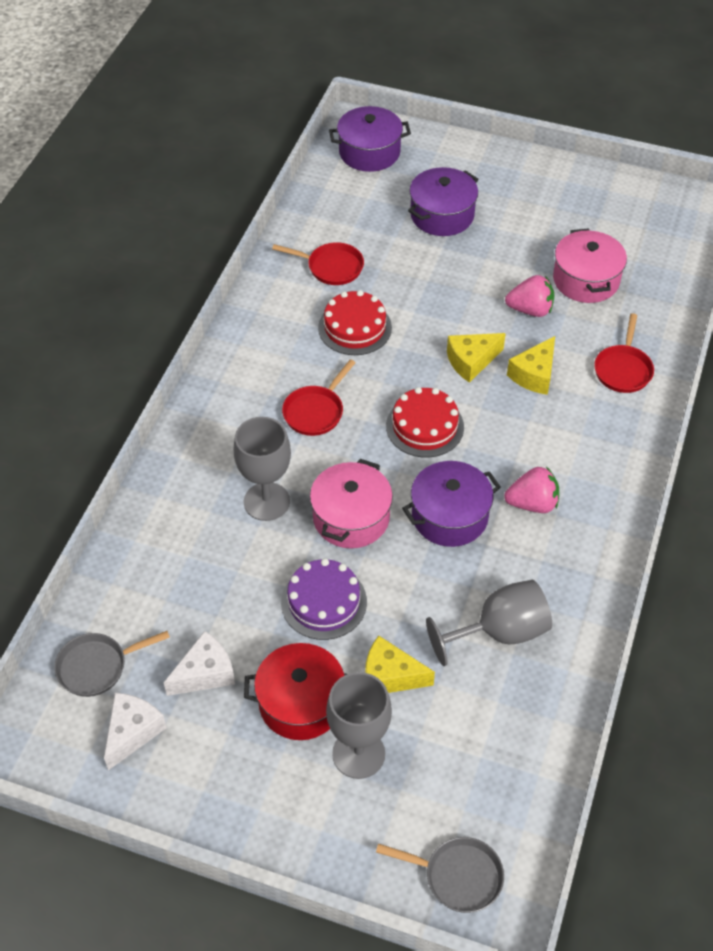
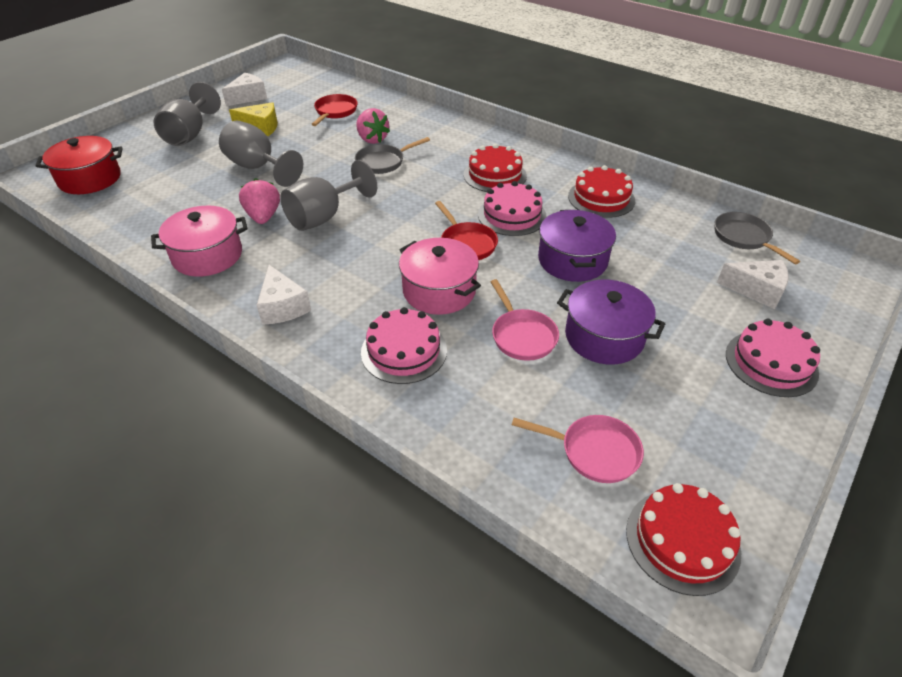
pink cake: none = 0 -> [361,307,447,384] [478,181,546,236] [726,319,820,397] = 3
pink pan: none = 0 -> [491,279,559,361] [512,415,644,483] = 2
purple cake: [281,558,367,640] = 1 -> none = 0
purple pot: [329,106,411,172] [402,461,501,547] [408,167,478,236] = 3 -> [538,210,616,282] [557,280,665,365] = 2
red cake: [318,290,392,355] [386,387,464,457] = 2 -> [464,144,527,192] [568,165,635,218] [626,483,741,596] = 3
red pan: [272,242,364,285] [282,359,356,436] [594,313,654,393] = 3 -> [311,94,358,126] [435,201,498,260] = 2
white cheese: [104,693,167,770] [164,631,235,696] = 2 -> [222,73,267,106] [257,265,311,325] [717,260,789,309] = 3
yellow cheese: [365,636,435,693] [447,333,506,383] [507,336,555,395] = 3 -> [229,102,278,136] = 1

